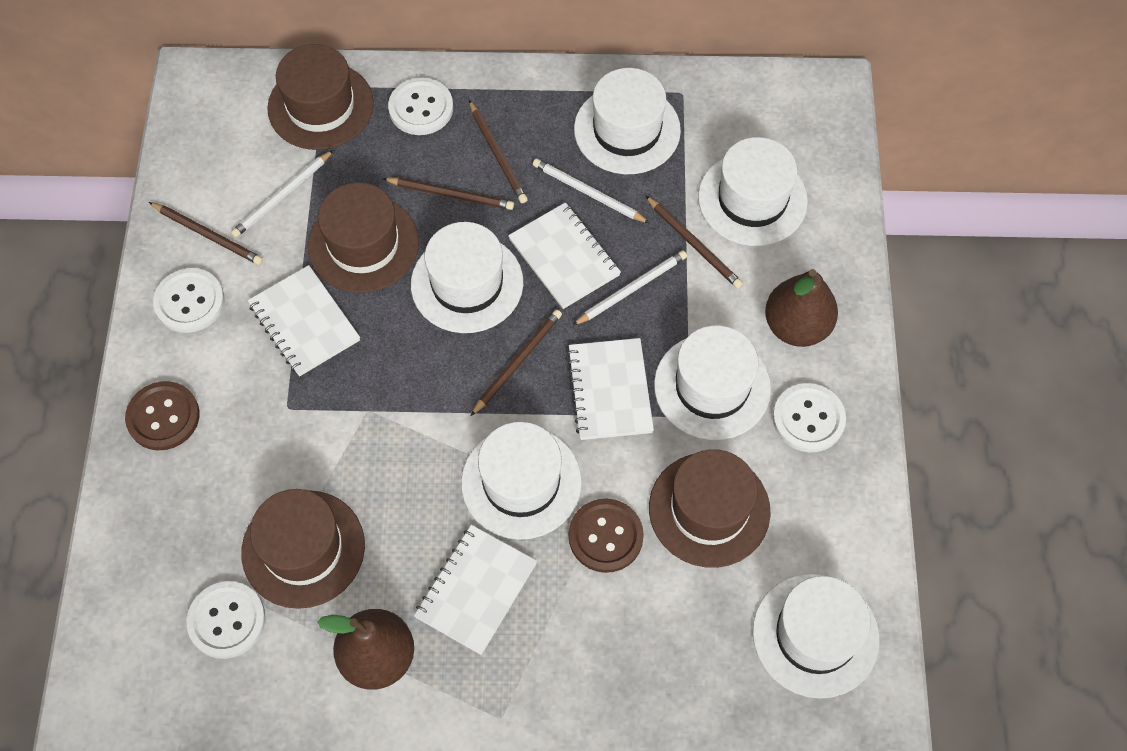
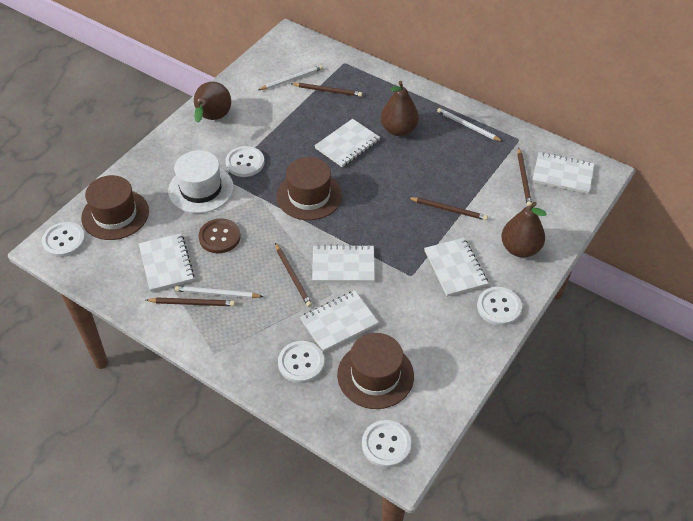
brown button: [125,381,200,450] [569,499,644,573] = 2 -> [198,218,241,253] = 1
brown hat: [241,489,365,609] [267,44,374,150] [308,182,419,293] [649,449,771,568] = 4 -> [81,175,149,240] [276,157,342,220] [337,333,414,409] = 3
brown pear: [317,609,414,690] [765,269,838,347] = 2 -> [194,82,231,123] [381,81,419,136] [501,202,547,257] = 3
white button: [153,268,224,333] [186,581,266,659] [388,78,453,135] [773,383,846,452] = 4 -> [42,222,85,257] [225,146,265,177] [278,341,324,383] [362,420,412,468] [477,287,522,326] = 5
white hat: [411,222,523,333] [461,422,582,540] [574,68,681,174] [654,326,771,440] [698,137,808,246] [753,574,879,699] = 6 -> [168,150,234,213] = 1
white notebook: [248,265,360,376] [414,525,537,655] [508,202,621,309] [567,338,654,440] = 4 -> [139,233,195,292] [300,291,379,352] [312,244,375,283] [314,119,380,167] [424,238,488,297] [532,152,594,194] = 6

